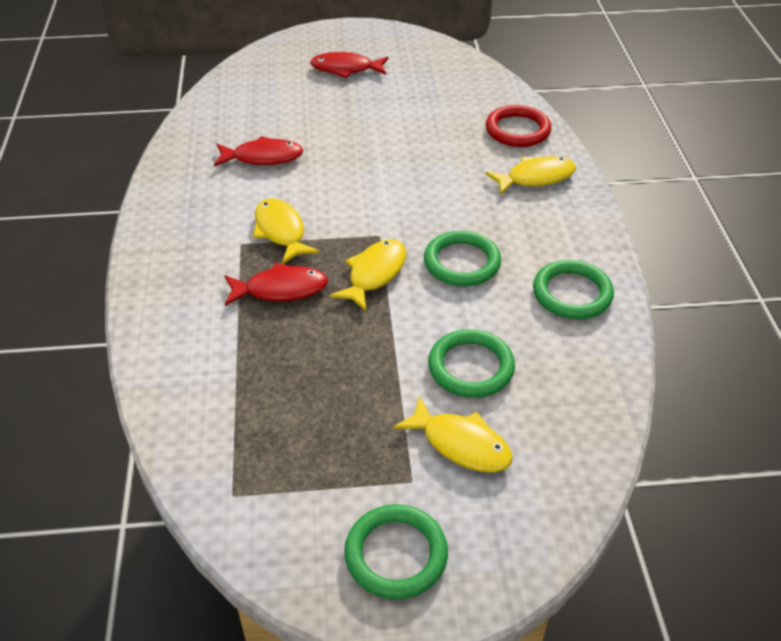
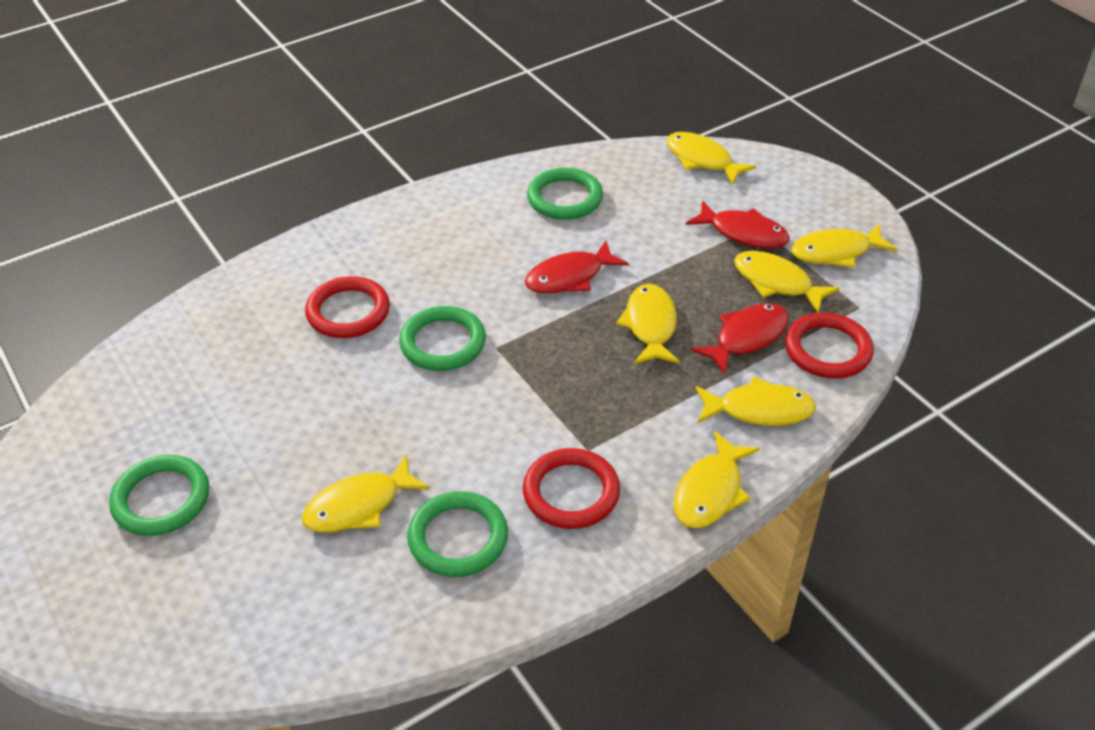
red ring: [486,105,551,147] = 1 -> [305,276,390,338] [523,448,620,529] [785,313,874,379] = 3
yellow fish: [253,198,319,264] [330,239,406,311] [393,396,513,472] [486,156,576,195] = 4 -> [302,455,430,533] [616,284,680,364] [667,132,756,185] [674,431,759,528] [695,377,816,426] [734,251,840,313] [791,224,897,268] = 7

